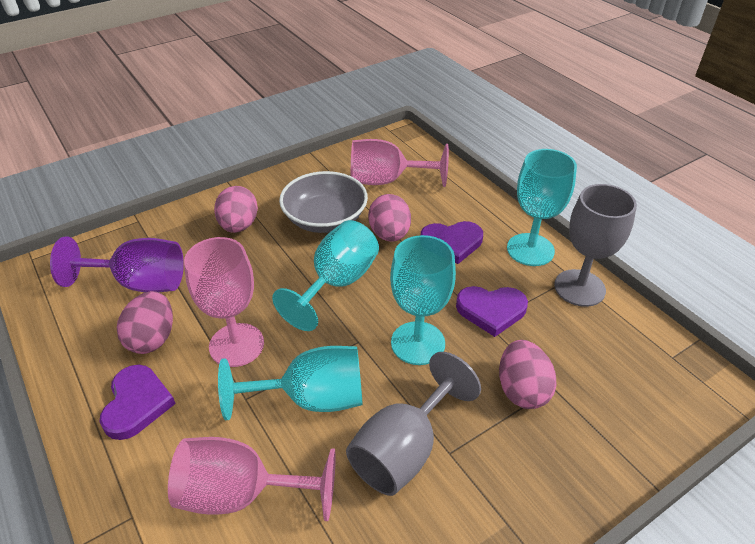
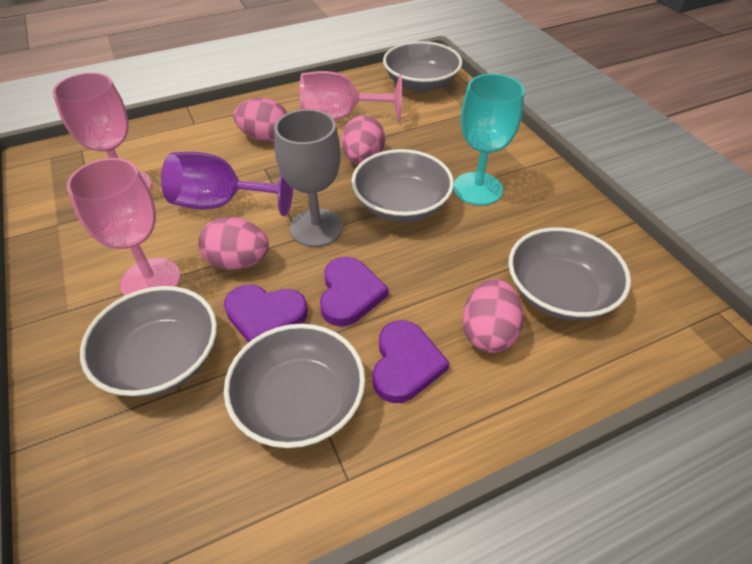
grey bowl: [279,171,368,233] = 1 -> [80,286,217,397] [224,324,365,448] [351,149,454,222] [383,41,462,92] [508,227,631,320] = 5
grey goblet: [346,352,481,496] [554,184,637,307] = 2 -> [274,109,343,247] = 1
turquoise goblet: [218,346,363,420] [272,220,379,331] [390,235,456,365] [507,149,577,266] = 4 -> [453,74,525,205] = 1

